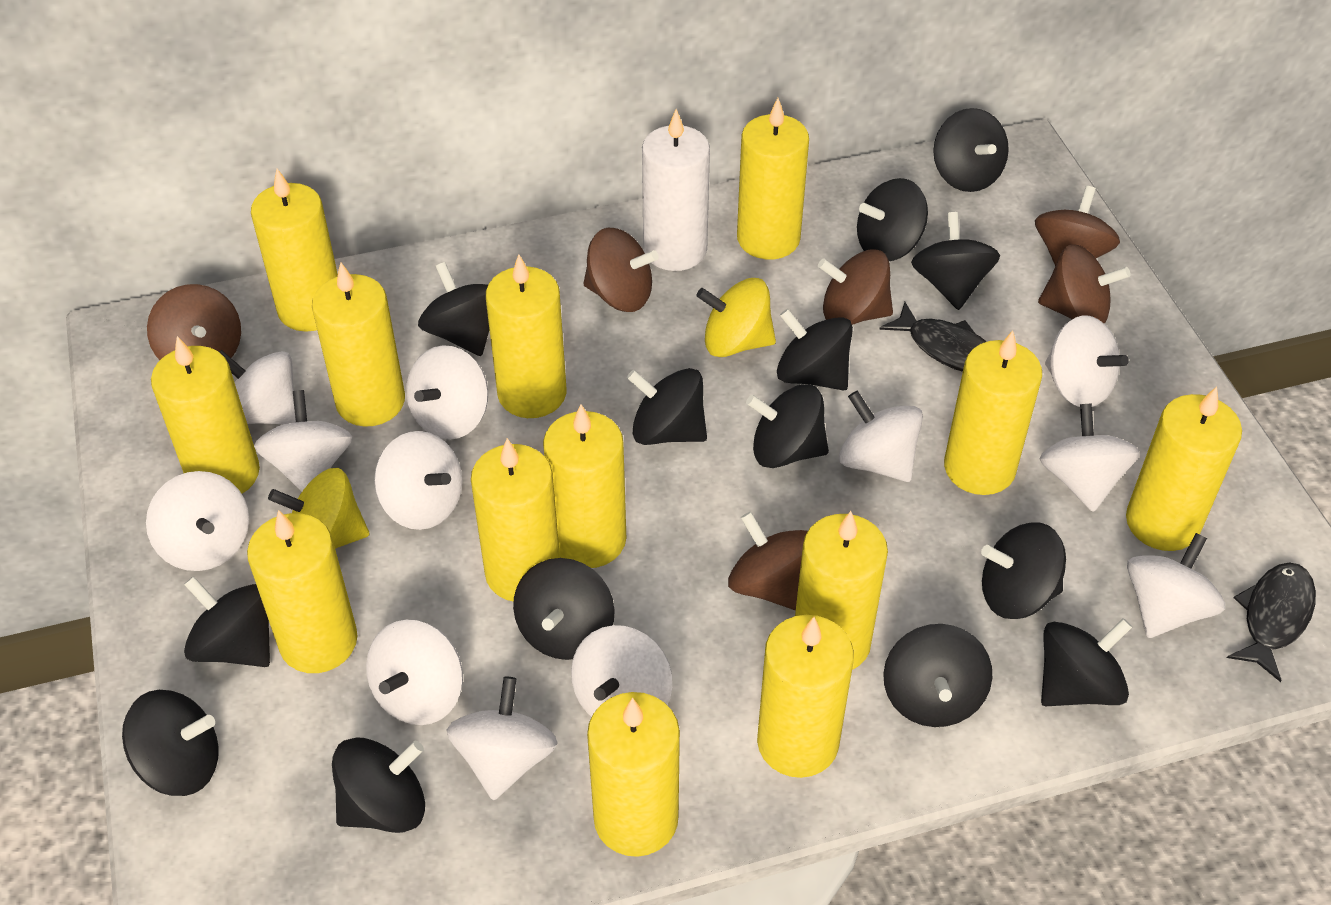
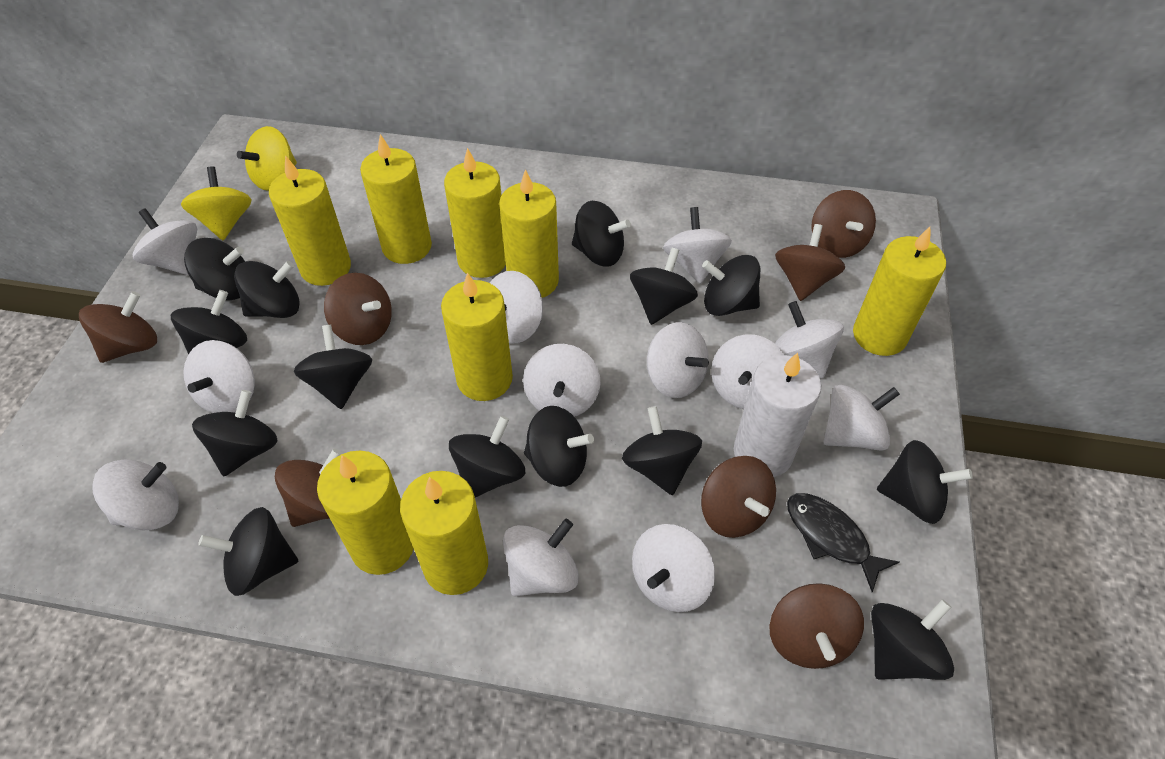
black fish: [879,302,987,372] [1227,563,1316,682] = 2 -> [787,493,899,592] = 1
brown spinning top: [147,284,241,360] [583,228,659,312] [728,512,808,611] [818,249,893,325] [1035,186,1120,266] [1038,244,1131,324] = 6 -> [79,291,157,363] [275,449,342,527] [324,273,392,345] [701,456,776,538] [769,583,864,669] [775,224,845,301] [811,190,876,258] = 7
yellow candle: [151,336,260,494] [247,510,358,673] [251,169,338,332] [312,262,405,427] [471,438,560,602] [486,254,567,418] [543,404,626,568] [587,692,680,857] [737,98,809,259] [757,615,854,778] [795,511,888,670] [944,330,1042,495] [1126,386,1242,551] = 13 -> [269,155,351,286] [317,451,414,575] [360,134,432,264] [400,471,488,595] [441,272,513,401] [444,148,506,278] [499,169,559,298] [853,227,946,356] = 8

